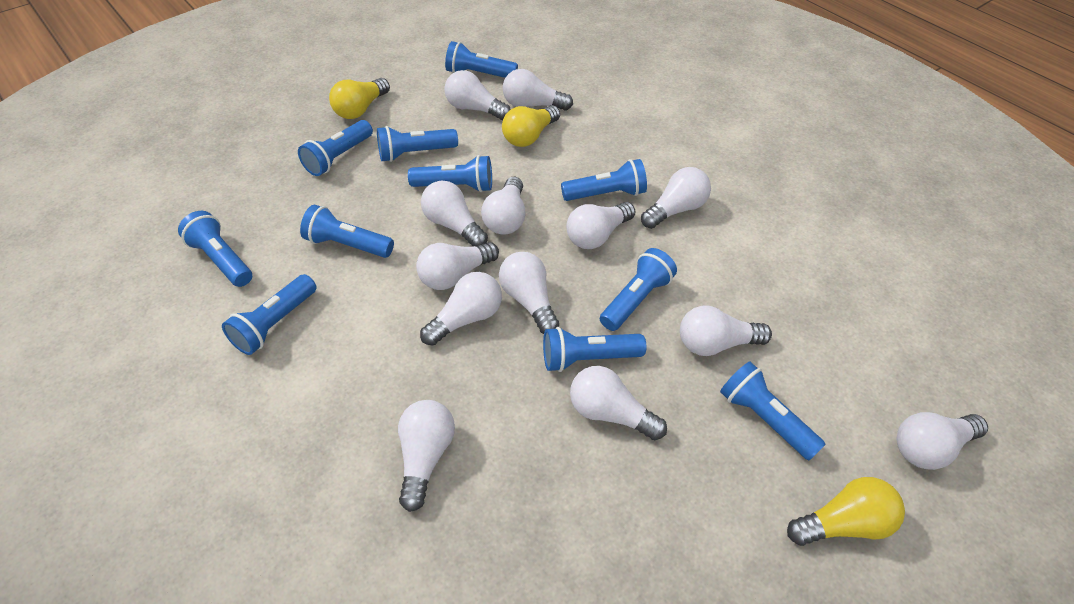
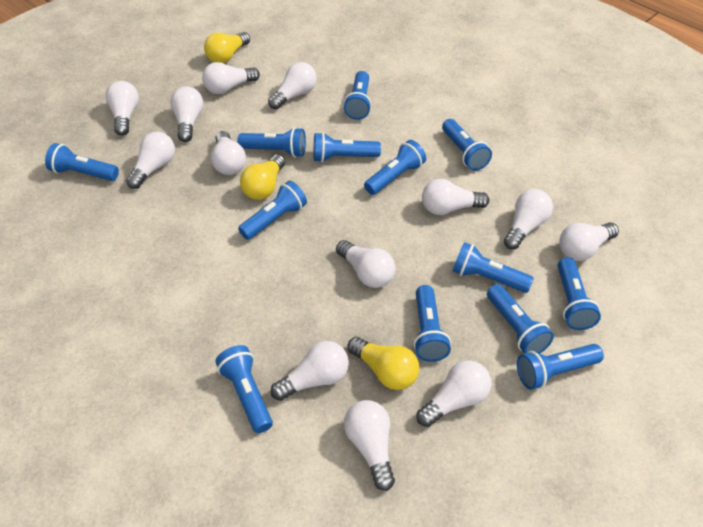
blue flashlight: [178,211,252,287] [222,274,317,355] [298,120,373,176] [300,205,394,258] [377,126,458,162] [408,155,492,192] [445,41,518,78] [543,327,646,372] [561,159,647,201] [600,248,677,331] [720,361,826,461] = 11 -> [45,143,119,181] [215,345,273,433] [237,127,306,157] [238,181,307,240] [313,132,381,162] [343,71,372,120] [364,140,426,195] [414,285,451,362] [442,119,492,171] [453,242,534,293] [487,284,554,354] [517,344,604,390] [558,257,601,330] = 13

